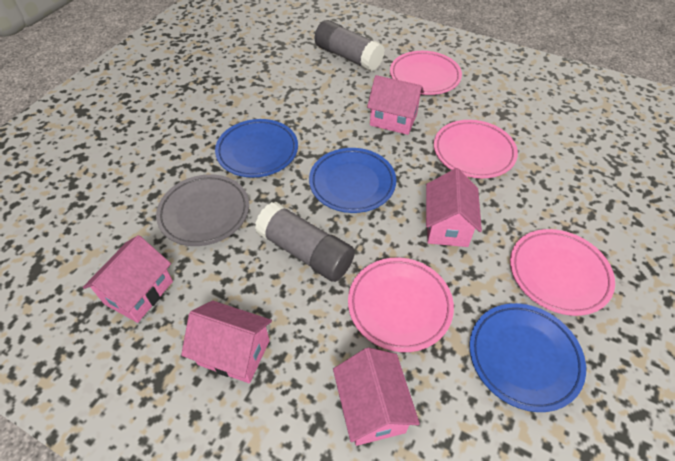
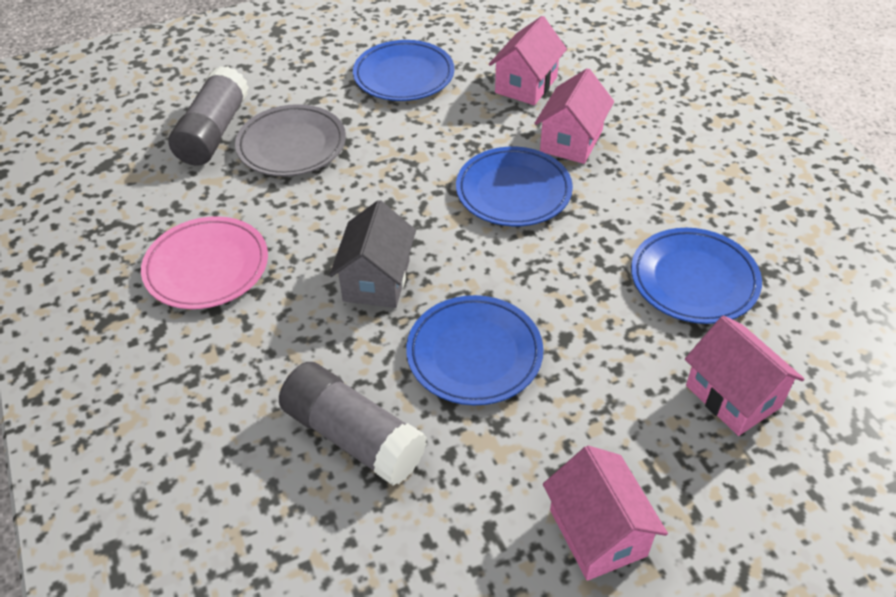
blue plate: [215,119,298,178] [309,148,396,213] [469,303,586,412] = 3 -> [353,40,454,101] [406,295,543,405] [456,147,573,226] [631,228,762,324] = 4
grey house: none = 0 -> [330,200,416,308] = 1
pink house: [83,235,173,323] [181,301,272,383] [333,347,420,446] [367,75,424,135] [426,168,482,247] = 5 -> [489,16,567,105] [534,68,614,164] [543,446,668,581] [685,316,805,436] = 4
pink plate: [348,258,454,352] [390,51,462,95] [434,120,518,178] [510,229,615,316] = 4 -> [141,216,268,309] = 1

